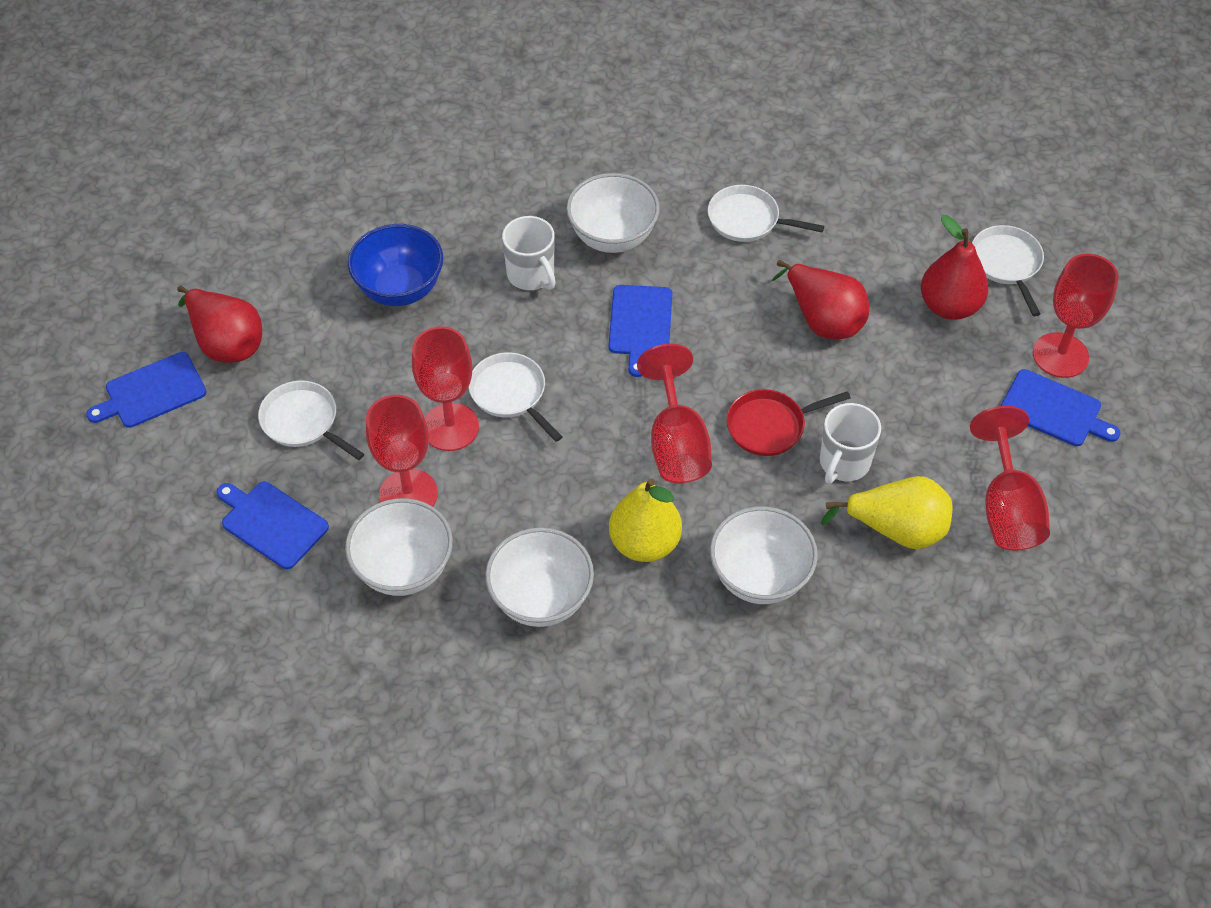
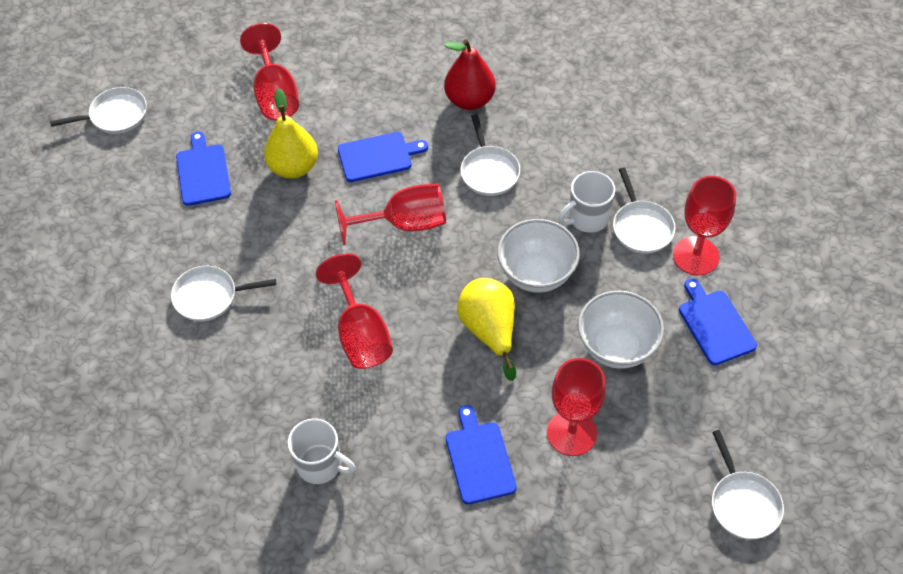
blue bowl: [348,224,443,306] = 1 -> none = 0
red pan: [727,389,851,456] = 1 -> none = 0
red pear: [177,286,262,363] [772,260,869,339] [921,215,989,320] = 3 -> [444,39,496,110] = 1
white bowl: [345,498,453,596] [485,527,594,627] [566,173,660,253] [710,506,818,604] = 4 -> [497,219,580,293] [578,291,664,369] = 2
white pan: [258,381,364,460] [468,352,562,442] [708,185,824,242] [972,225,1044,316] = 4 -> [50,87,147,134] [171,266,276,322] [460,114,520,196] [613,168,675,254] [712,430,784,539] = 5

